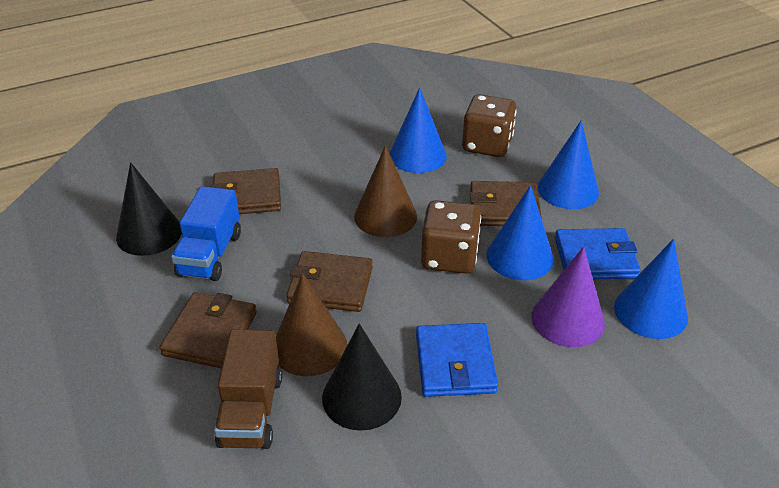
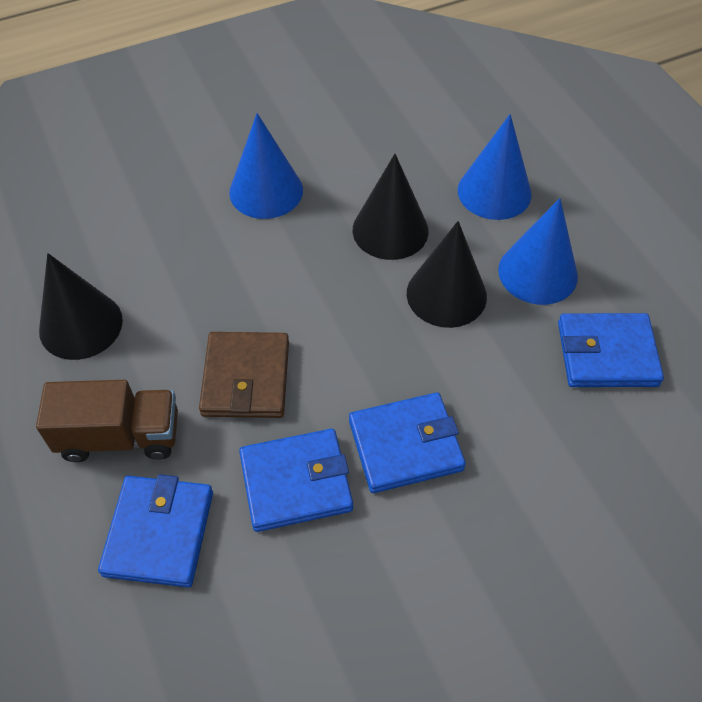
black cone: [116,162,182,256] [322,324,402,431] = 2 -> [39,253,123,360] [353,154,429,260] [407,221,487,328] = 3
blue cone: [389,87,447,173] [487,185,554,280] [538,120,599,209] [614,239,688,339] = 4 -> [229,113,303,219] [458,114,532,220] [498,198,578,305] = 3
blue truck: [171,186,241,281] = 1 -> none = 0
blue wallet: [416,323,498,397] [555,228,641,279] = 2 -> [98,474,213,587] [239,429,353,532] [349,392,466,493] [558,313,664,387] = 4
brown cone: [276,273,347,376] [354,145,417,237] = 2 -> none = 0
brown dice: [421,200,481,274] [462,94,517,157] = 2 -> none = 0
brown wallet: [159,292,257,368] [211,168,281,214] [286,251,373,312] [470,181,542,226] = 4 -> [199,332,289,418] = 1
purple cone: [531,246,605,347] = 1 -> none = 0

